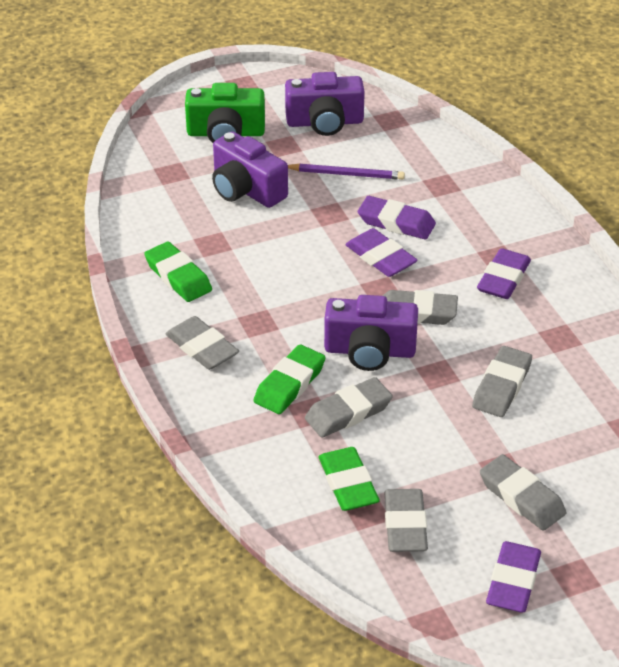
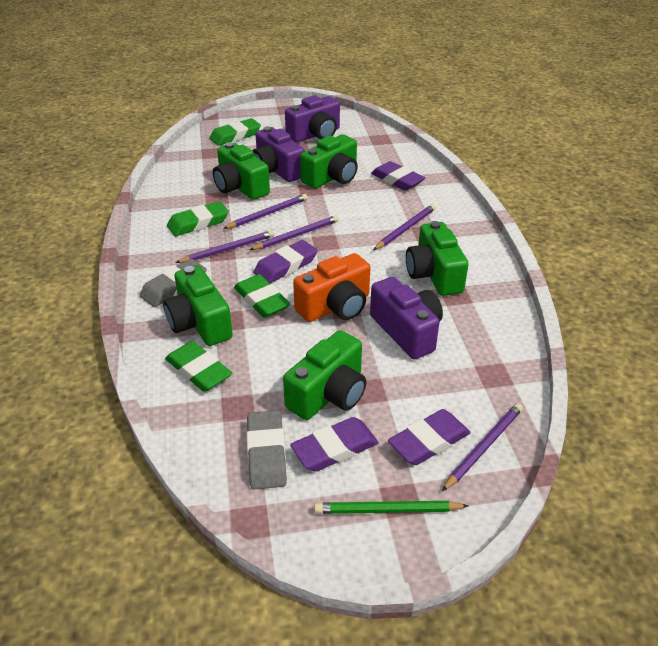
green camera: [185,83,265,143] = 1 -> [163,265,233,346] [213,142,270,200] [283,330,366,420] [300,134,358,189] [406,221,469,296] = 5
green eraser: [144,241,212,302] [253,344,326,414] [319,447,380,511] = 3 -> [165,341,232,392] [167,201,229,236] [210,118,261,146] [234,274,291,318] = 4
green pencil: none = 0 -> [314,501,468,514] = 1
grey eraser: [166,316,239,370] [305,377,393,438] [383,290,458,325] [384,489,428,552] [472,346,532,417] [480,454,566,531] = 6 -> [140,259,207,307] [247,410,287,489] = 2
orange camera: none = 0 -> [293,253,371,322] = 1
purple pencil: [288,164,405,180] = 1 -> [175,230,274,263] [223,194,308,229] [250,215,339,250] [373,204,436,250] [442,403,523,491] = 5

